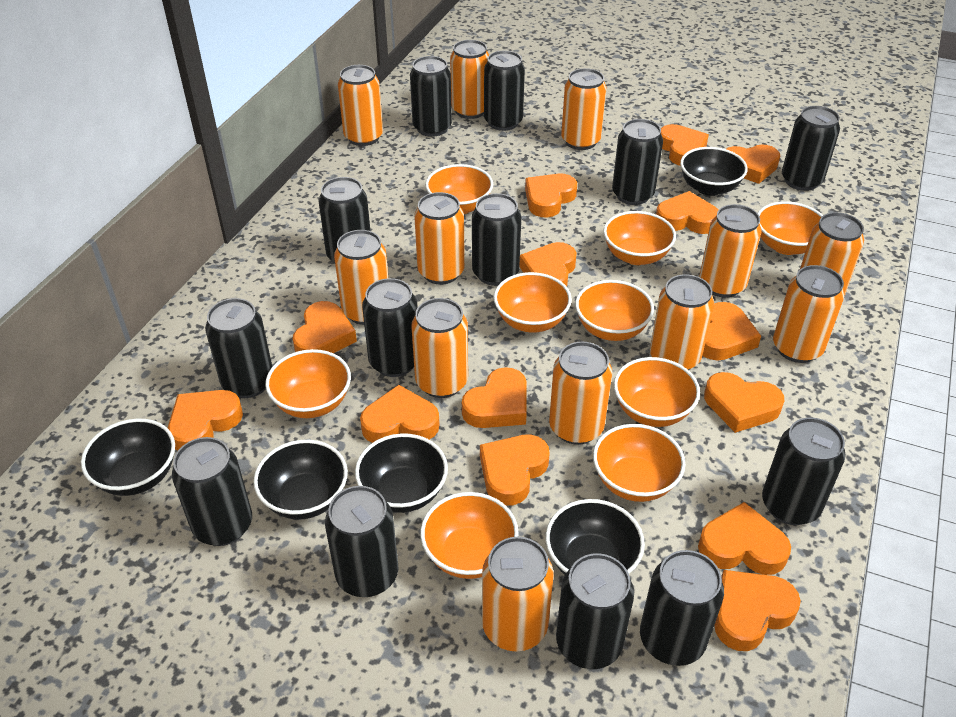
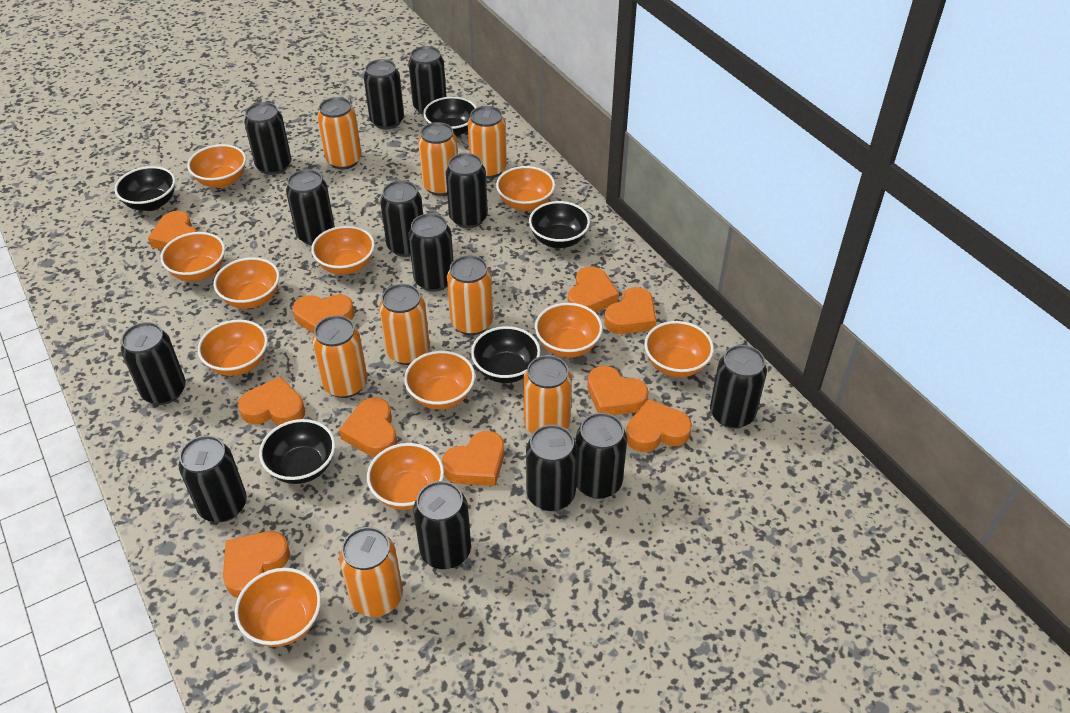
orange bowl: [265,349,351,418] [420,492,519,579] [425,164,493,214] [494,272,572,333] [575,280,654,341] [593,424,685,502] [603,211,676,265] [614,357,700,427] [758,201,823,255] = 9 -> [160,232,225,281] [187,144,246,188] [197,320,268,376] [213,257,280,309] [235,568,321,647] [311,226,375,275] [367,443,444,510] [404,351,475,409] [496,166,555,211] [535,303,603,358] [644,321,714,377] = 11
orange can: [334,230,388,325] [338,65,383,146] [411,298,468,398] [414,192,465,285] [450,40,489,119] [482,537,554,652] [549,342,612,445] [561,68,607,150] [650,274,714,370] [700,204,762,298] [773,265,845,363] [800,212,864,295] = 12 -> [312,315,367,398] [317,97,362,169] [339,527,403,617] [379,284,430,365] [418,122,458,196] [447,255,493,335] [468,106,507,179] [523,355,572,434] = 8
orange heart: [168,390,243,450] [293,301,357,353] [360,385,440,443] [462,367,527,428] [480,434,550,505] [519,242,576,287] [525,174,577,218] [656,191,718,234] [661,124,709,166] [698,502,791,575] [703,302,761,361] [704,372,784,433] [714,570,801,651] [726,145,780,184] = 14 -> [148,211,197,250] [223,531,290,598] [238,376,305,426] [292,294,354,334] [339,397,397,457] [442,431,504,486] [568,266,619,312] [587,366,648,415] [604,287,656,334] [626,399,692,452] = 10

